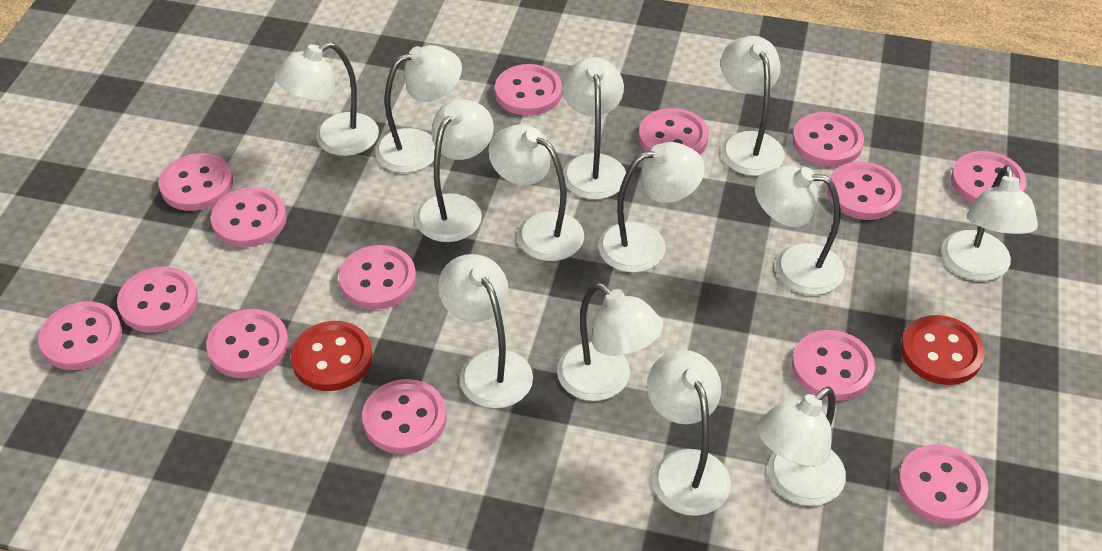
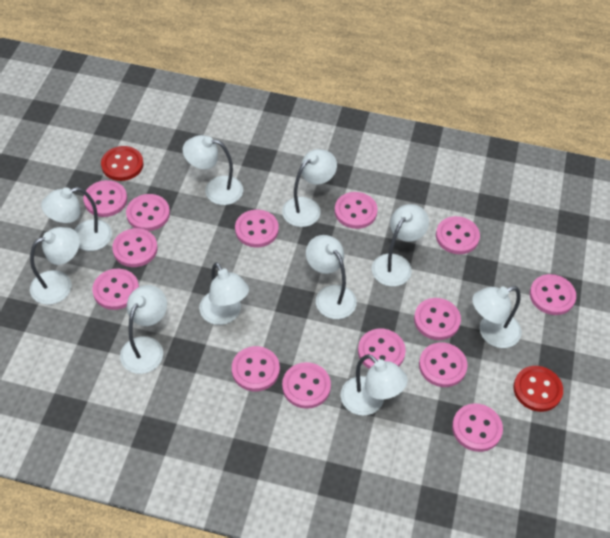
white lamp: [274,42,379,156] [375,45,462,173] [415,99,494,242] [438,254,533,409] [488,124,584,261] [557,283,663,401] [562,57,626,199] [598,142,705,273] [647,350,731,516] [720,36,785,176] [755,166,845,295] [757,386,846,506] [942,165,1038,281] = 13 -> [30,227,80,305] [41,187,112,251] [120,285,167,374] [183,135,243,205] [199,262,249,325] [282,149,337,227] [306,235,357,319] [340,354,408,416] [372,204,429,286] [472,286,522,348] = 10

